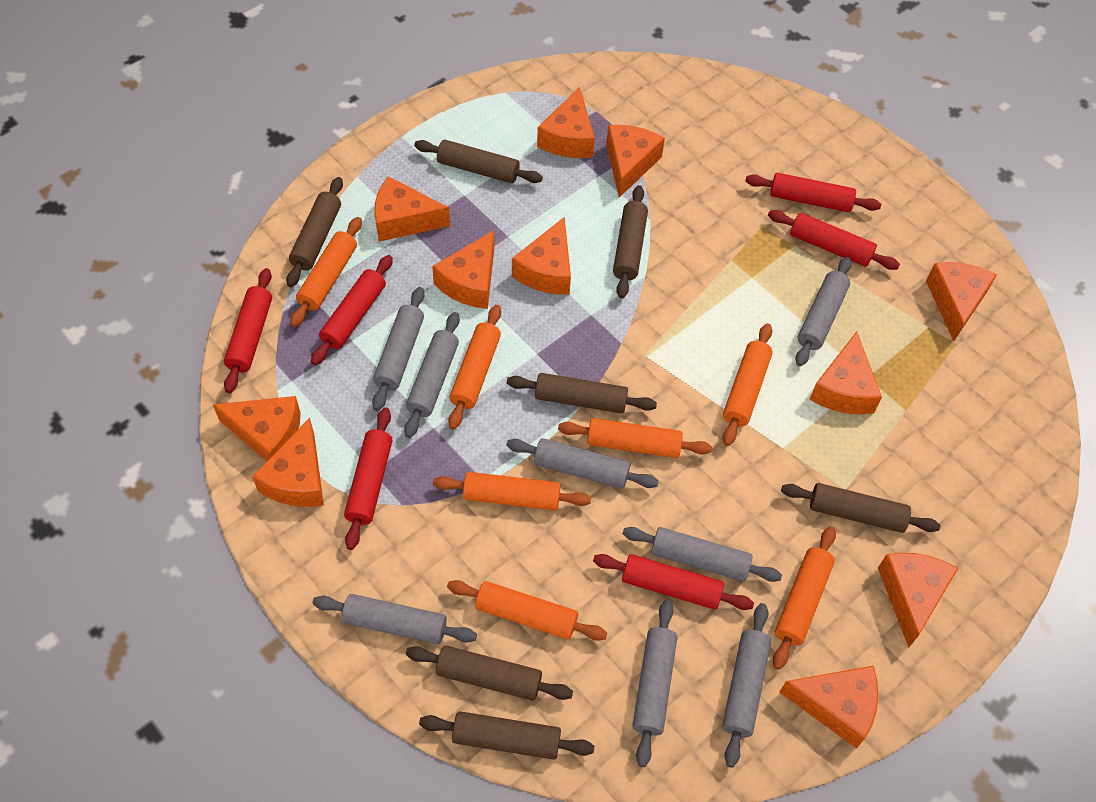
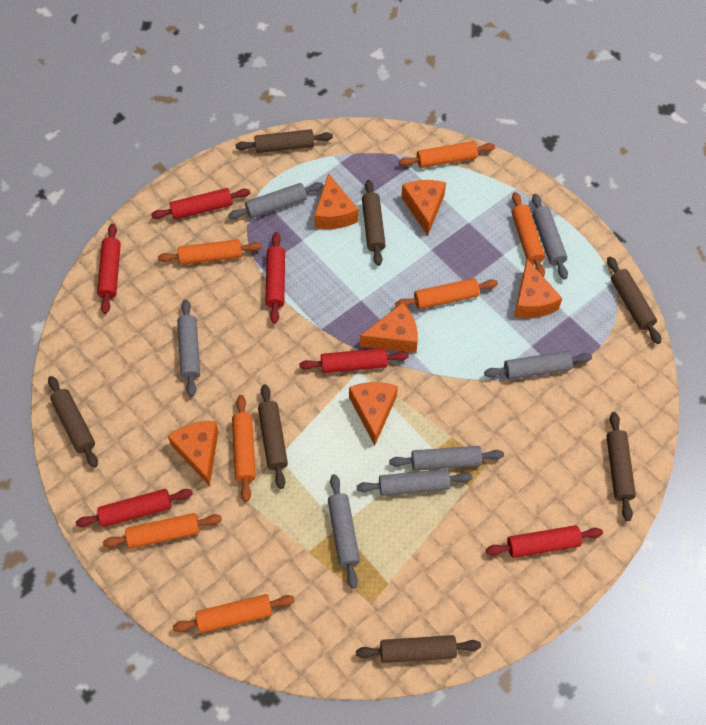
grey rolling pin: [313,594,477,644] [372,287,424,411] [404,312,460,438] [506,438,659,489] [623,527,782,582] [632,600,677,767] [722,603,771,768] [796,257,852,366] = 8 -> [177,300,200,397] [228,182,323,219] [328,474,360,588] [357,469,472,496] [389,446,504,471] [484,351,592,380] [532,194,568,279] = 7
orange cheese: [213,396,301,461] [252,418,324,507] [374,176,450,242] [432,230,494,309] [512,217,571,295] [537,87,595,158] [606,125,665,198] [779,666,878,748] [809,331,882,414] [878,553,958,648] [926,262,997,341] = 11 -> [168,421,218,486] [314,173,358,229] [349,382,398,445] [360,303,418,353] [401,180,446,236] [514,259,563,318] = 6

